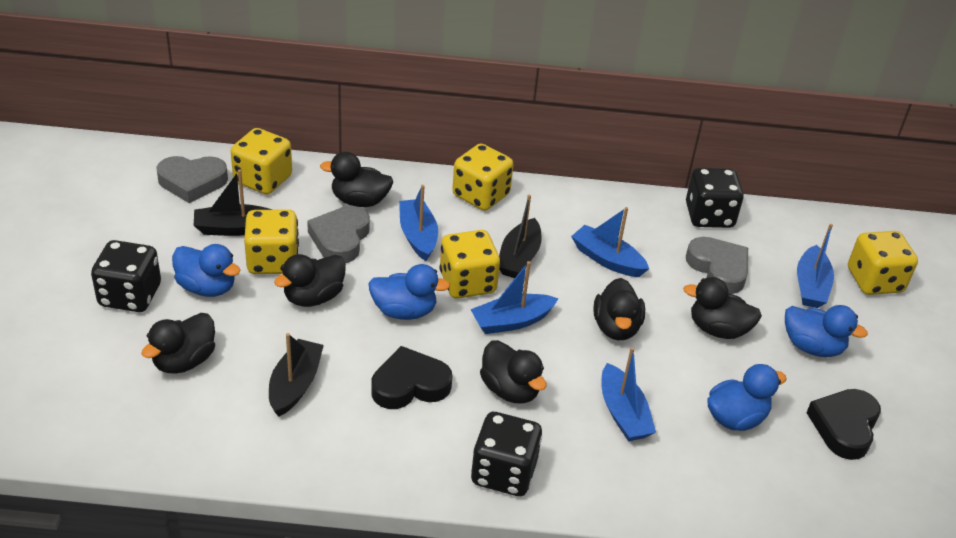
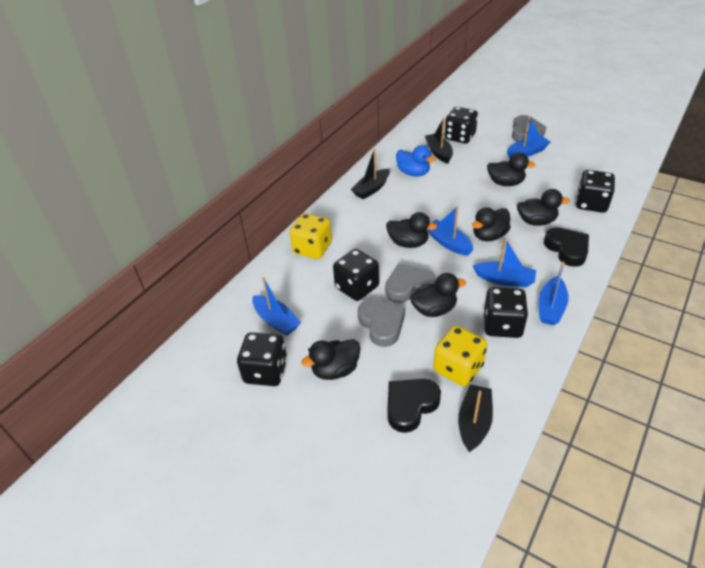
black dice: [91,240,161,312] [471,412,542,496] [686,168,744,228] = 3 -> [237,332,287,386] [333,249,379,301] [445,107,478,144] [483,287,528,338] [576,170,615,213] = 5
blue duck: [172,244,241,297] [368,264,450,320] [708,364,787,431] [785,305,868,357] = 4 -> [396,145,436,176] = 1
yellow dice: [231,128,292,195] [244,209,299,274] [439,230,500,299] [452,144,513,211] [848,231,918,295] = 5 -> [290,213,332,259] [433,325,487,386] = 2

